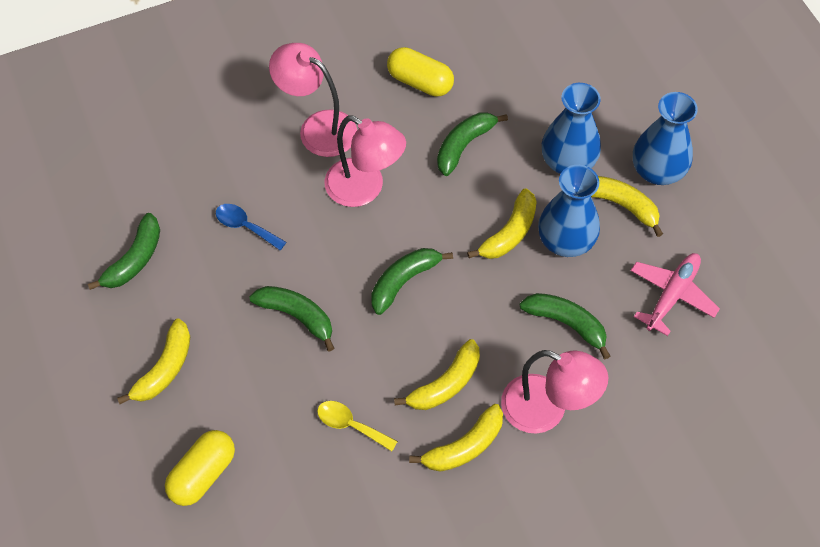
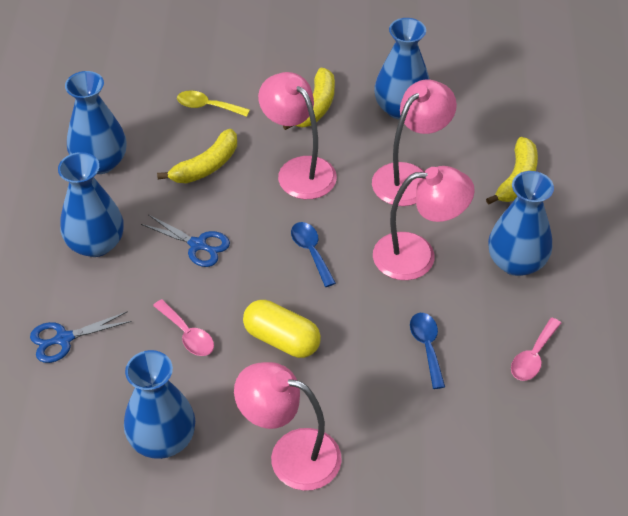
blue scissors: none = 0 -> [30,311,132,363] [141,215,230,267] = 2
blue spoon: [216,204,286,250] = 1 -> [291,222,336,287] [410,313,445,389] = 2
blue vase: [538,165,600,257] [542,83,601,174] [633,92,698,185] = 3 -> [58,152,124,257] [65,71,127,174] [124,350,195,459] [374,18,430,119] [488,171,554,276] = 5
green banana: [88,213,160,290] [250,286,334,352] [371,248,453,315] [437,113,508,176] [520,293,610,359] = 5 -> none = 0
pink lamp: [269,43,357,157] [324,115,406,207] [501,350,608,434] = 3 -> [234,362,342,491] [258,72,337,199] [372,80,457,206] [373,166,475,280] = 4
pink plane: [631,253,720,336] = 1 -> none = 0
pink spoon: none = 0 -> [153,299,214,356] [511,318,561,381] = 2
yellow banana: [117,318,190,404] [394,339,480,410] [409,404,503,472] [467,188,537,259] [591,176,663,237] = 5 -> [157,129,237,183] [283,68,335,130] [486,137,538,205] = 3
yellow capsule: [165,430,235,506] [387,47,454,97] = 2 -> [243,300,321,358] = 1

